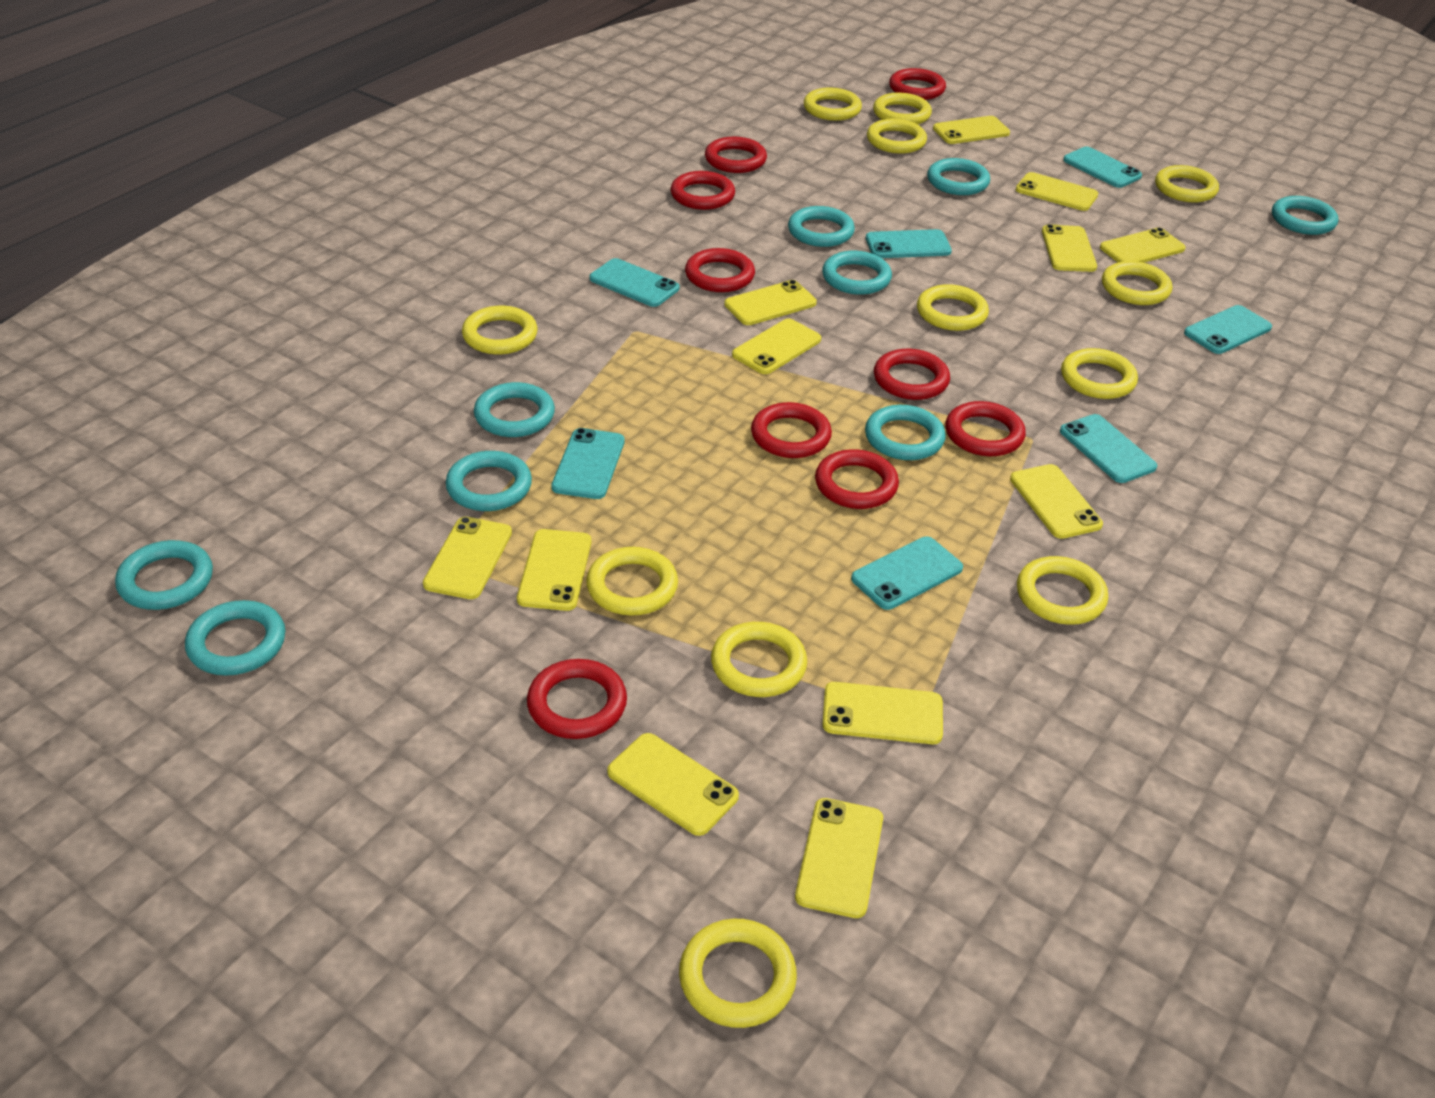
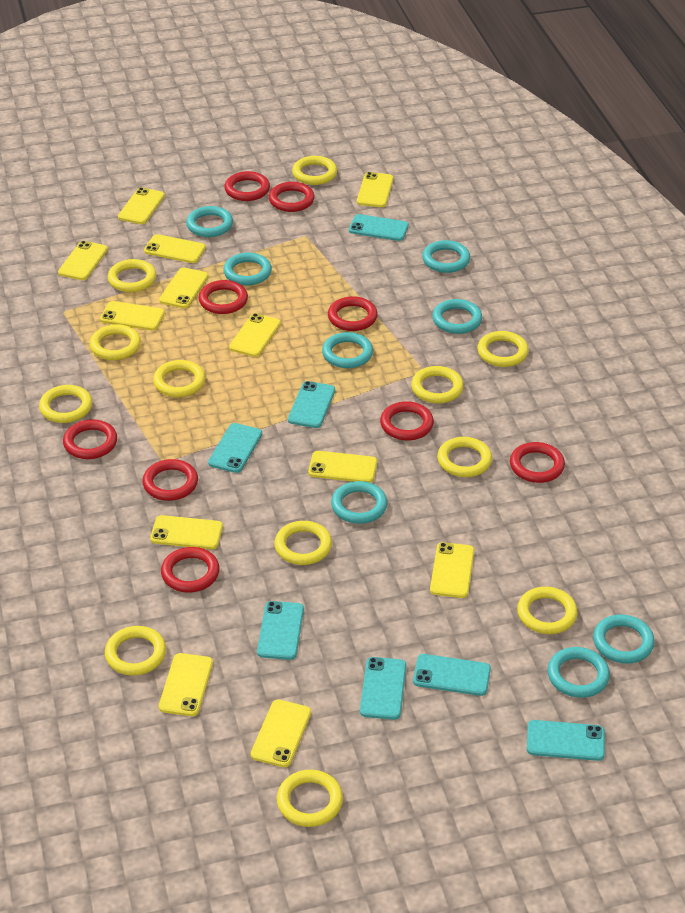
turquoise ring: [115,540,213,610] [185,600,285,676] [446,451,532,511] [474,382,555,437] [788,206,855,247] [822,251,892,295] [865,405,946,460] [927,158,990,195] [1272,196,1339,235] = 9 -> [186,206,233,237] [223,253,272,286] [322,332,373,368] [331,481,387,524] [422,240,470,273] [432,299,482,334] [548,647,610,698] [593,614,655,664] = 8

